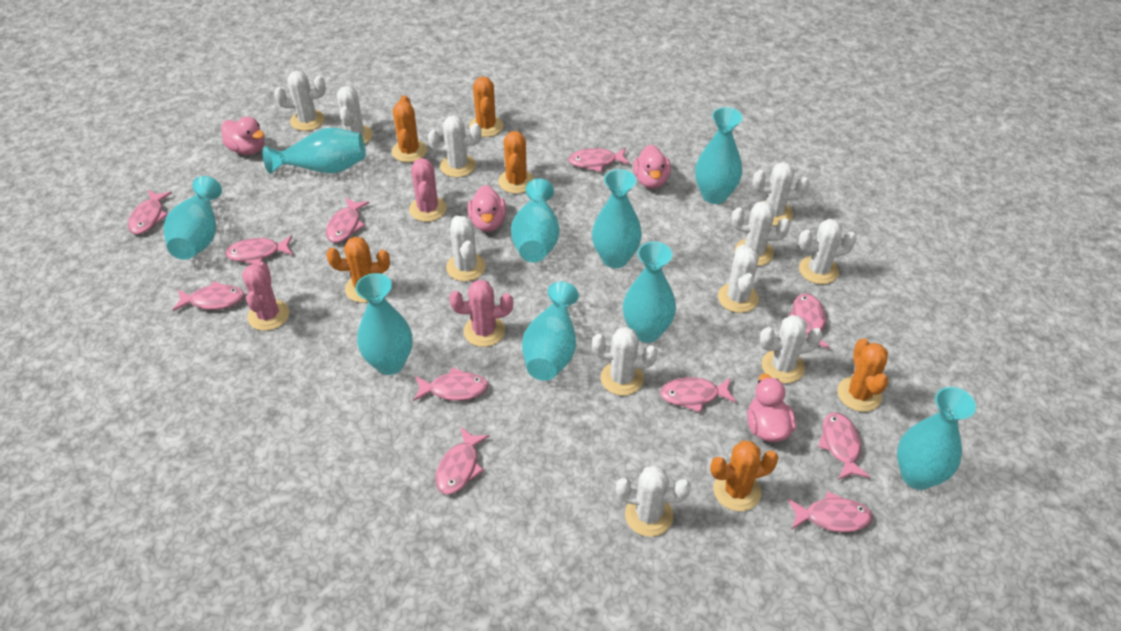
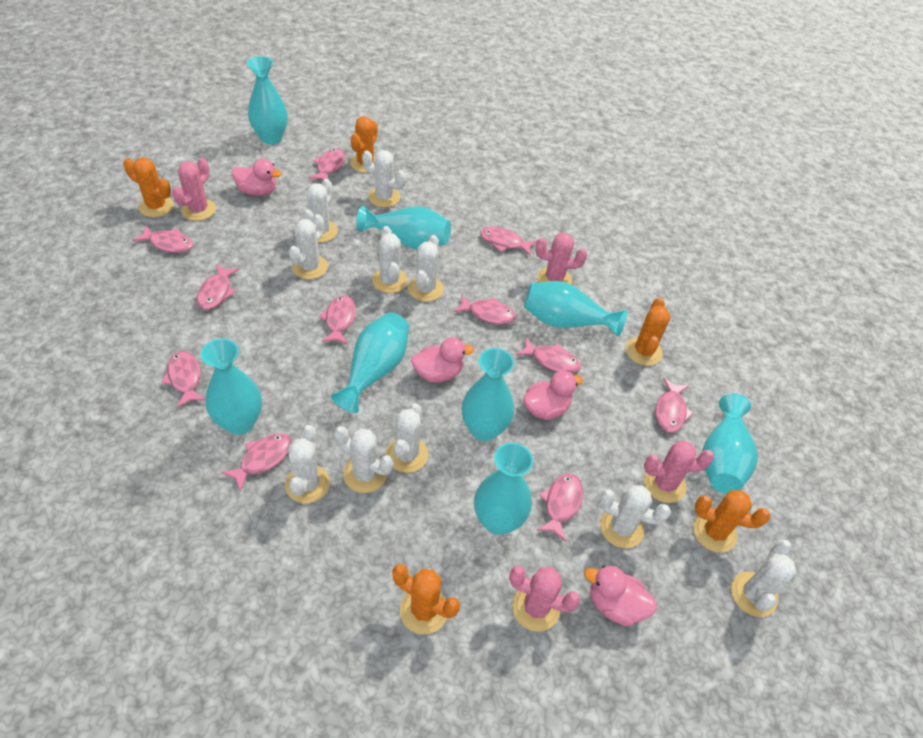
orange cactus: [326,237,390,303] [392,95,427,162] [469,76,503,137] [498,131,534,194] [710,441,779,511] [837,338,888,412] = 6 -> [123,158,174,218] [350,117,378,173] [392,564,460,635] [626,298,670,366] [693,490,770,553] = 5
pink cactus: [242,262,289,331] [409,158,447,222] [449,280,513,347] = 3 -> [172,158,216,221] [509,566,581,632] [536,232,587,285] [644,440,714,503] = 4
turquoise vase: [164,176,222,260] [263,128,366,174] [356,273,413,375] [511,178,560,263] [522,281,579,381] [592,169,642,268] [623,241,676,343] [695,107,743,204] [897,387,976,490] = 9 -> [201,338,262,435] [247,56,288,145] [331,312,409,413] [356,206,451,249] [462,348,514,441] [474,443,533,535] [524,281,627,337] [702,393,758,494] = 8
white cactus: [274,71,326,131] [337,86,373,144] [428,115,481,178] [446,216,486,281] [592,327,657,395] [616,465,691,537] [718,245,759,313] [732,201,790,266] [753,162,809,226] [760,315,823,383] [799,219,857,284] = 11 -> [285,425,330,503] [288,214,328,279] [303,179,338,243] [334,426,394,493] [362,150,406,208] [372,226,408,293] [386,403,429,473] [408,235,444,302] [599,485,671,548] [731,539,797,617] = 10

